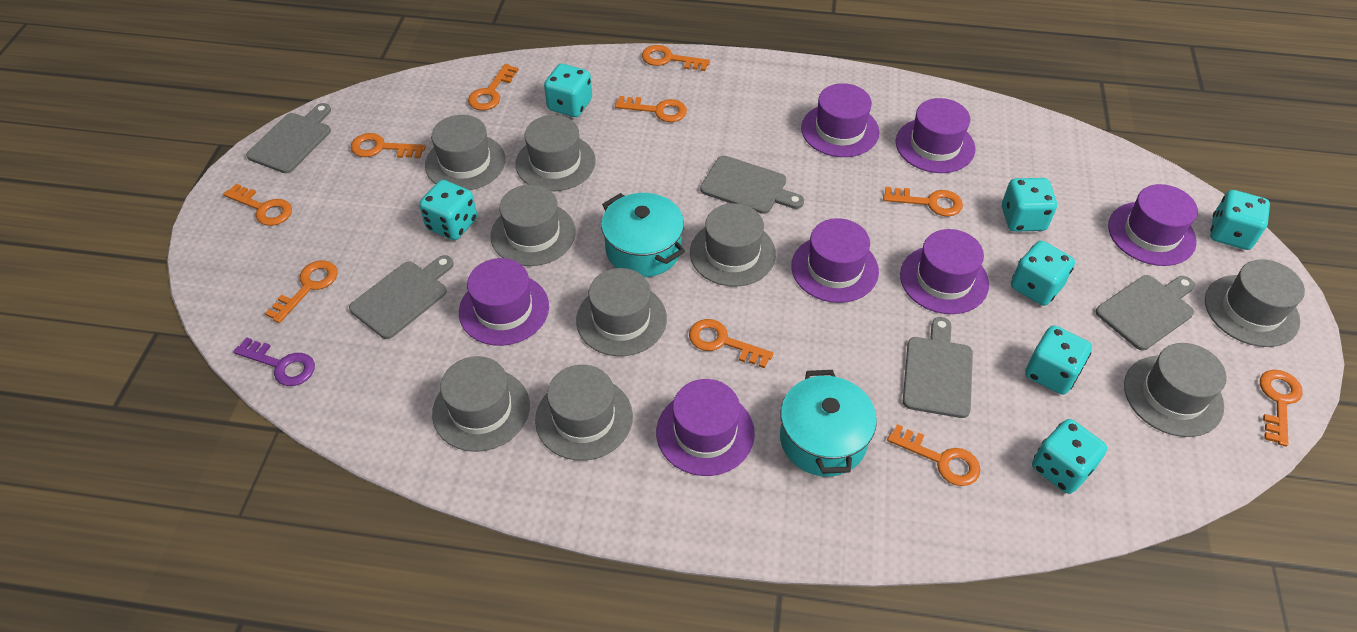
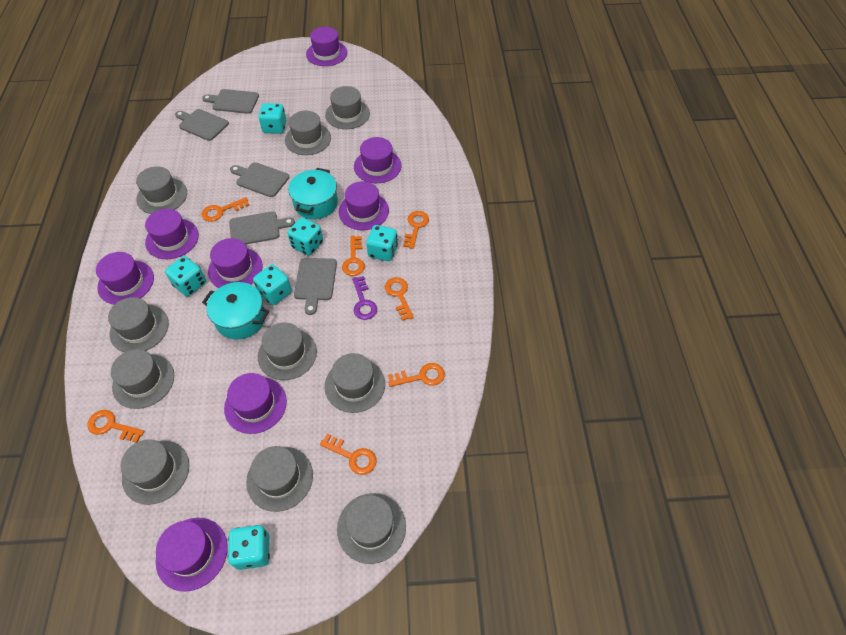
grey hat: [425,115,506,190] [432,356,530,452] [490,184,576,266] [515,115,596,191] [535,365,633,461] [576,268,667,356] [690,203,776,287] [1124,343,1227,437] [1205,259,1305,347] = 9 -> [108,297,169,352] [111,349,174,409] [121,439,189,505] [136,166,187,214] [246,446,313,512] [258,323,317,380] [285,111,331,155] [325,86,370,129] [325,353,385,413] [337,493,406,564] = 10
orange key: [223,184,292,226] [265,260,338,323] [351,133,426,158] [468,64,519,111] [615,96,687,122] [642,45,710,71] [689,319,773,368] [883,187,963,216] [887,424,981,486] [1260,370,1303,447] = 10 -> [87,410,145,443] [201,197,250,222] [320,433,376,475] [342,236,365,276] [385,277,414,321] [388,363,445,387] [403,211,429,249] = 7
purple hat: [459,258,549,346] [656,379,755,476] [791,218,879,303] [801,83,879,157] [896,98,976,173] [900,229,989,314] [1108,184,1198,266] = 7 -> [96,252,154,305] [145,209,199,259] [156,518,228,592] [208,238,263,288] [224,373,287,434] [306,27,347,66] [338,181,389,230] [354,137,402,183] = 8
turquoise dice: [419,180,477,240] [544,64,592,117] [1002,178,1057,232] [1011,241,1075,306] [1025,325,1092,394] [1032,419,1107,494] [1210,190,1270,250] = 7 -> [165,256,206,296] [228,525,270,570] [253,265,292,305] [258,103,286,134] [287,217,323,256] [366,225,398,261] = 6

